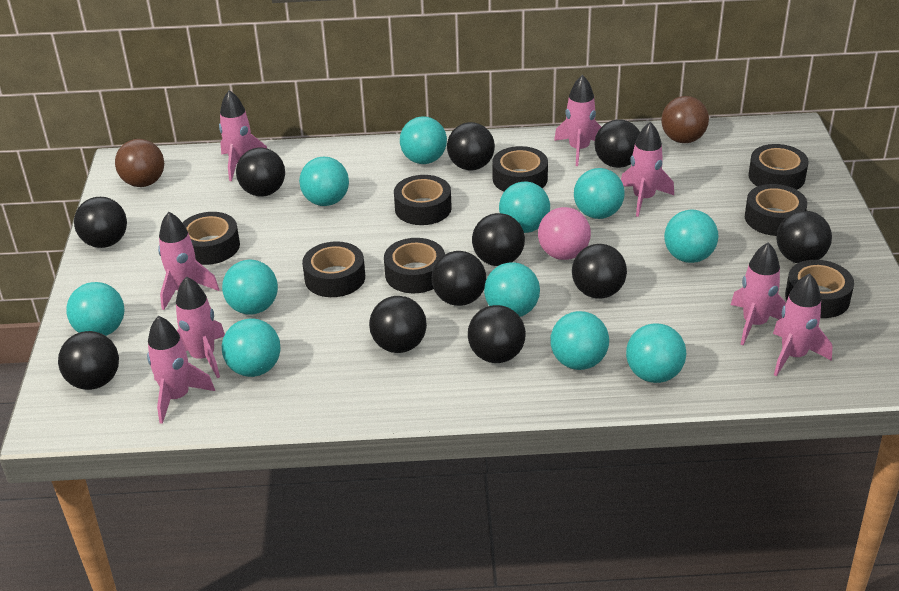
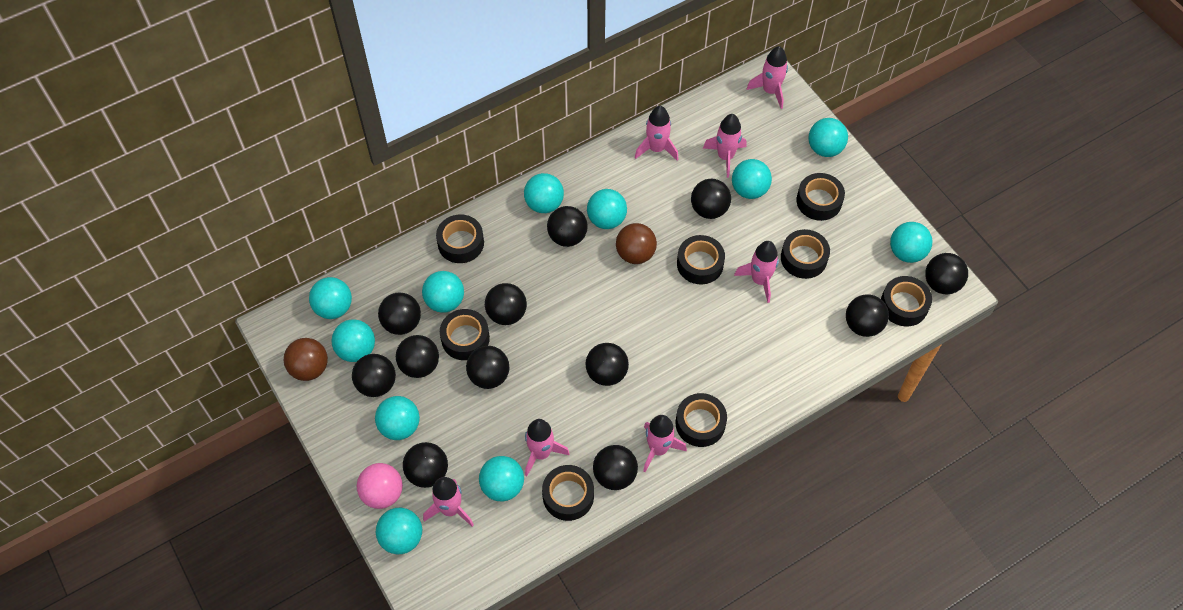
black ball: [58,331,119,390] [74,197,127,248] [236,148,285,197] [369,296,427,353] [431,251,486,306] [447,122,495,170] [468,305,526,363] [472,213,525,266] [572,244,627,299] [594,119,640,168] [776,211,832,263] = 11 -> [352,354,396,397] [378,292,421,335] [396,335,439,378] [403,442,448,488] [466,346,509,389] [485,283,527,325] [547,206,588,247] [585,343,629,386] [593,445,638,490] [691,179,731,219] [846,294,889,337] [925,253,968,294] = 12
pink rocket: [147,316,215,424] [158,212,219,310] [176,276,225,378] [219,90,267,181] [554,75,601,166] [621,122,674,217] [731,242,786,346] [773,273,832,377] = 8 -> [423,477,474,527] [525,419,570,476] [635,106,679,161] [643,415,687,472] [703,114,746,178] [734,241,779,303] [747,46,788,109] = 7

